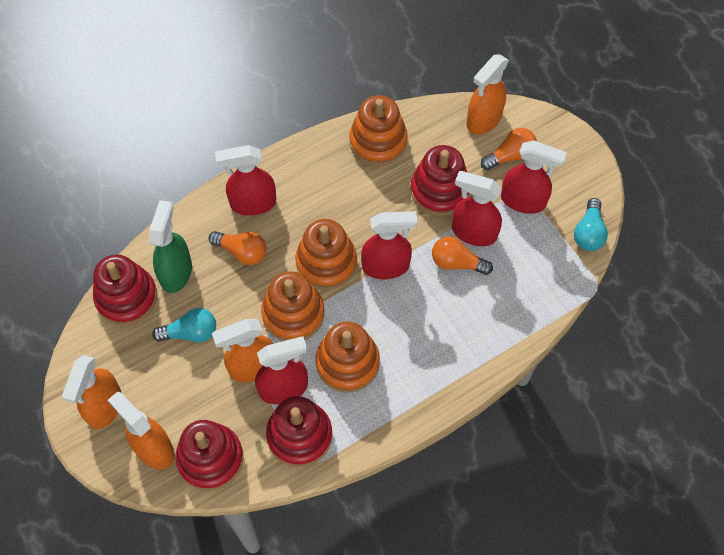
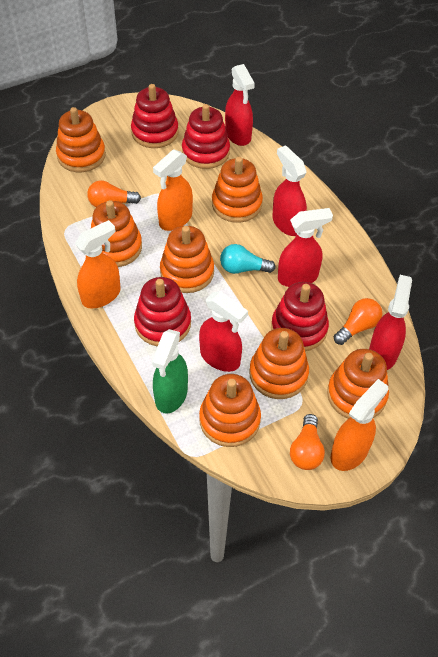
orange spray bottle: [62,355,122,429] [108,392,175,469] [212,319,274,382] [467,54,509,135] = 4 -> [75,220,121,308] [153,149,193,231] [331,379,388,471] = 3
orange stacking toy: [261,271,324,341] [295,219,357,290] [316,321,380,393] [349,95,408,166] = 4 -> [56,107,106,172] [91,200,142,267] [160,226,214,293] [199,374,261,447] [212,157,263,223] [249,328,309,399] [327,349,389,419] = 7
turquoise light bulb: [152,308,216,342] [574,198,608,251] = 2 -> [220,244,276,274] = 1

